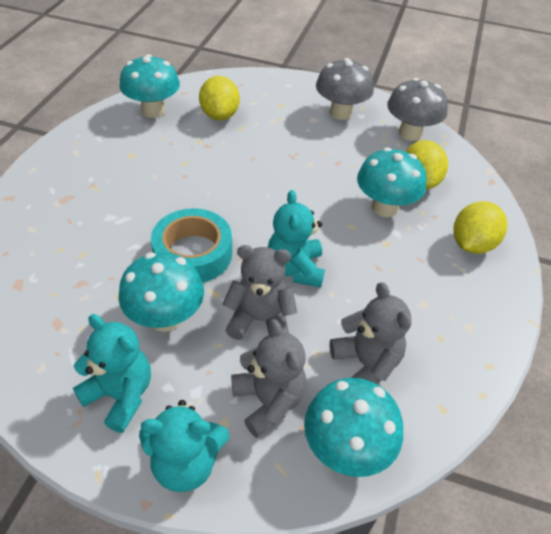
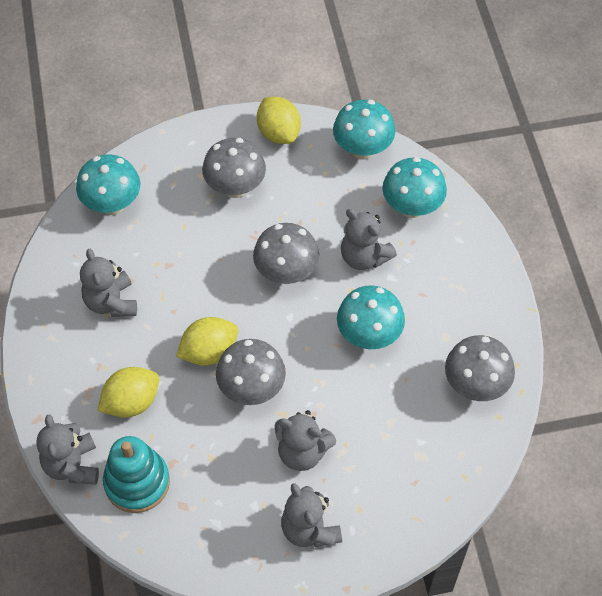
grey mushroom: [316,58,374,120] [387,78,448,141] = 2 -> [202,138,266,198] [216,339,286,405] [253,223,319,284] [445,335,515,401] = 4
grey teddy bear: [223,245,297,340] [231,319,306,438] [330,282,412,384] = 3 -> [36,414,99,485] [80,249,137,317] [275,410,336,471] [281,483,342,547] [341,209,397,270] = 5
turquoise stacking toy: none = 0 -> [103,436,170,513] = 1
turquoise tape: [151,208,232,283] = 1 -> none = 0
turquoise teddy bear: [73,314,151,433] [139,400,229,492] [268,190,325,288] = 3 -> none = 0

